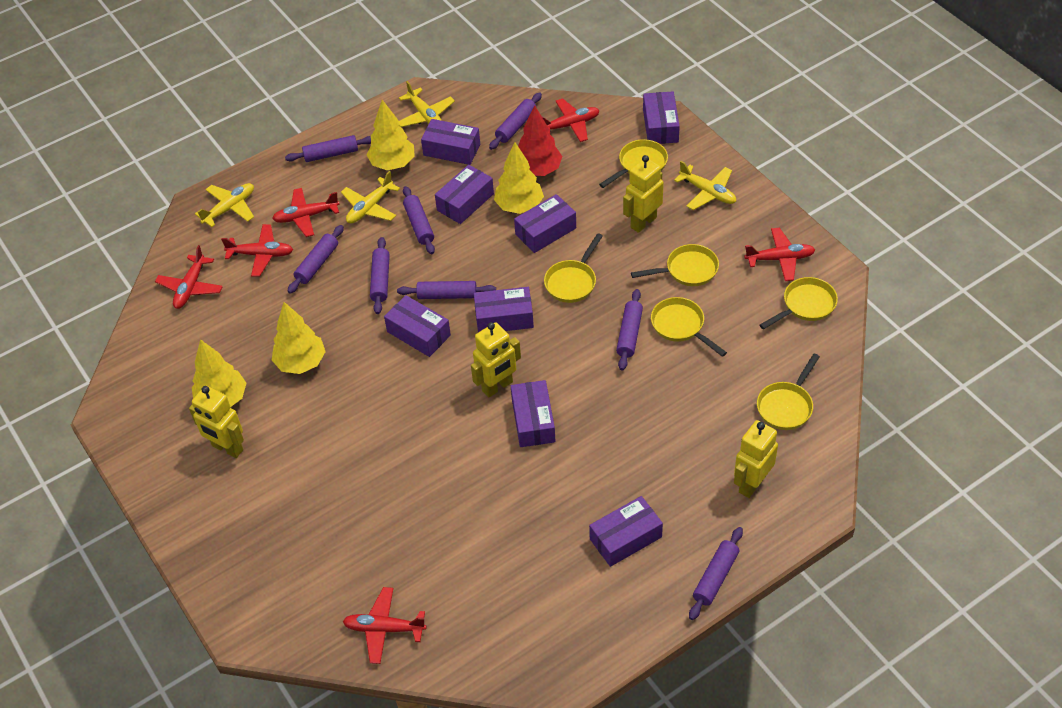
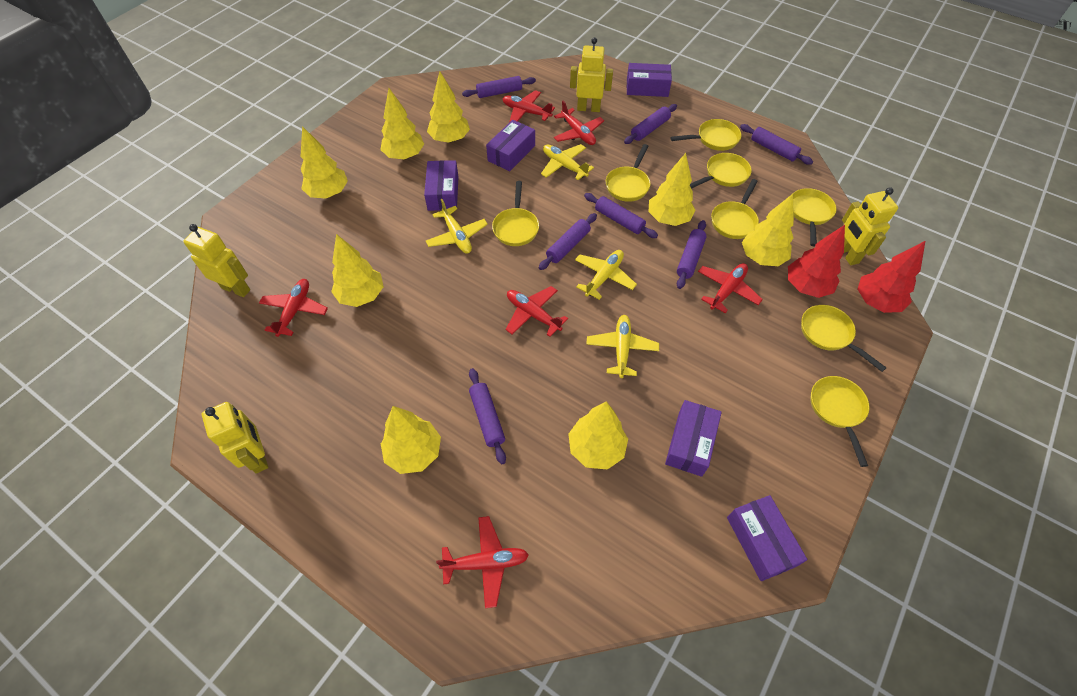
purple box: [384,295,451,357] [421,119,480,165] [435,165,494,224] [474,287,534,332] [511,380,556,447] [514,194,576,253] [589,496,663,567] [643,91,680,144] = 8 -> [424,160,459,211] [486,120,535,171] [627,63,672,97] [665,400,722,477] [727,495,807,581] = 5
purple rolling pin: [285,135,371,162] [288,225,344,294] [370,237,390,314] [397,281,496,299] [403,186,435,254] [489,92,542,150] [616,289,643,371] [689,527,743,620] = 8 -> [462,76,536,98] [469,368,506,464] [539,213,597,270] [584,193,658,238] [624,104,677,144] [677,220,707,289] [740,124,813,165] = 7
red tree: [518,105,563,176] = 1 -> [788,225,845,298] [858,241,925,313] = 2
yellow pan: [544,233,603,303] [599,139,668,188] [631,244,719,286] [651,297,727,357] [757,354,820,430] [759,277,838,330] = 6 -> [492,181,539,246] [606,144,651,202] [670,119,741,151] [690,153,752,189] [711,179,759,239] [793,188,837,246] [801,305,887,372] [810,376,870,467] = 8
yellow tree: [192,339,247,407] [272,302,326,374] [367,100,415,170] [494,142,544,214] = 4 -> [300,126,348,199] [331,234,384,307] [381,88,424,159] [381,406,441,474] [427,71,470,143] [568,401,628,470] [648,153,696,226] [742,194,794,266] = 8

